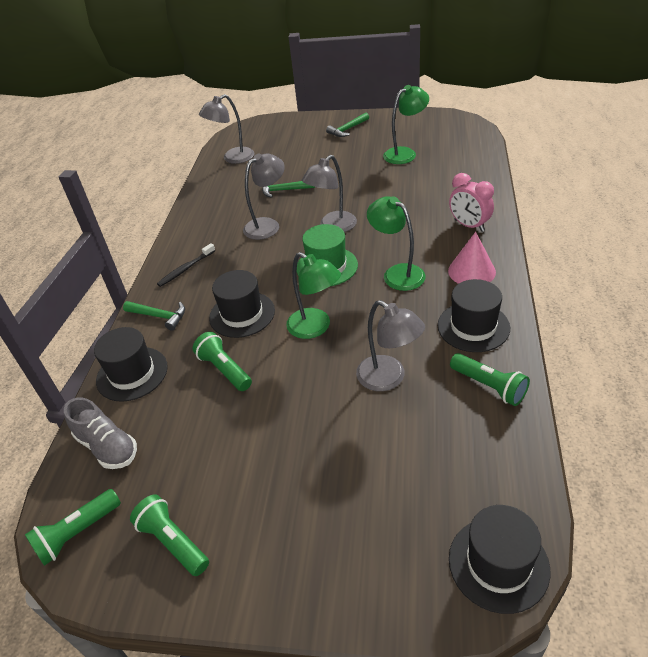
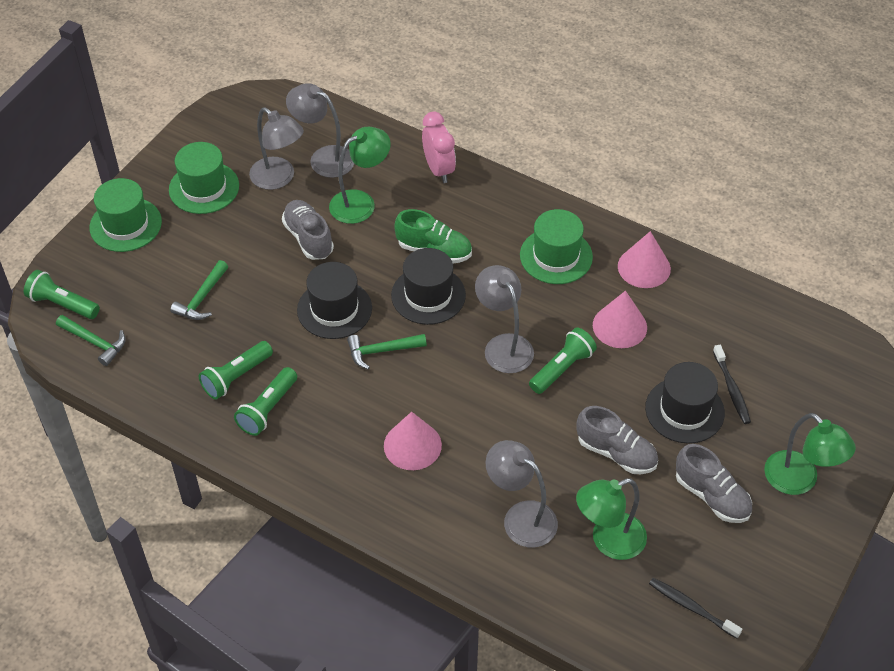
black hat: [94,327,168,402] [209,270,275,338] [438,279,510,352] [449,505,550,614] = 4 -> [297,262,372,339] [391,248,466,325] [645,362,725,444] = 3
black toothbrush: [157,243,215,287] = 1 -> [649,578,742,639] [713,345,751,424] = 2
green hat: [297,224,358,286] = 1 -> [89,178,162,252] [169,142,239,214] [520,209,593,284] = 3
green shoe: none = 0 -> [394,209,472,263] = 1
grey shoe: [64,397,137,469] = 1 -> [282,200,334,260] [577,406,658,474] [676,444,752,523] = 3
pink cone: [448,232,496,284] = 1 -> [384,412,442,470] [593,291,647,348] [618,231,671,288] = 3

